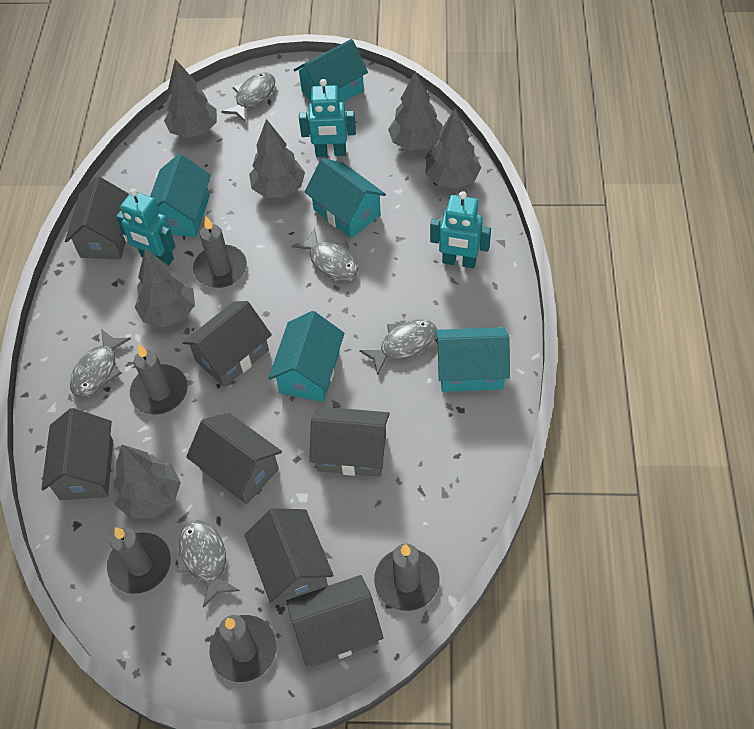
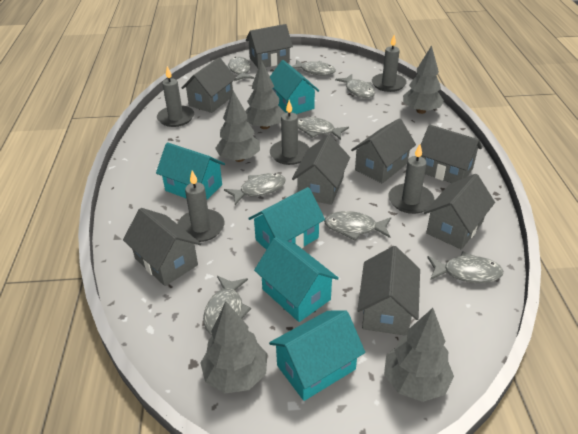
grey fish: [70,329,131,397] [176,520,240,607] [221,72,275,123] [291,228,358,281] [359,319,437,375] = 5 -> [203,276,251,335] [224,173,286,205] [227,57,254,81] [292,59,336,75] [298,117,349,140] [324,211,391,241] [335,74,375,98] [427,251,503,283] = 8
grey house: [41,408,113,500] [65,176,129,259] [182,301,272,387] [186,413,282,504] [244,508,334,607] [286,575,384,667] [309,407,390,477] = 7 -> [123,208,201,286] [182,58,236,113] [246,24,293,68] [292,135,350,205] [351,118,416,183] [357,246,420,335] [421,124,482,183] [424,174,495,249] = 8
grey tree: [114,445,181,519] [135,249,195,328] [164,59,217,138] [249,119,305,198] [388,71,443,151] [425,108,481,189] = 6 -> [200,302,267,393] [215,91,260,162] [245,60,284,129] [384,308,454,402] [403,45,444,114] = 5
turquoise robot: [116,189,176,266] [299,79,356,157] [430,191,491,269] = 3 -> none = 0

